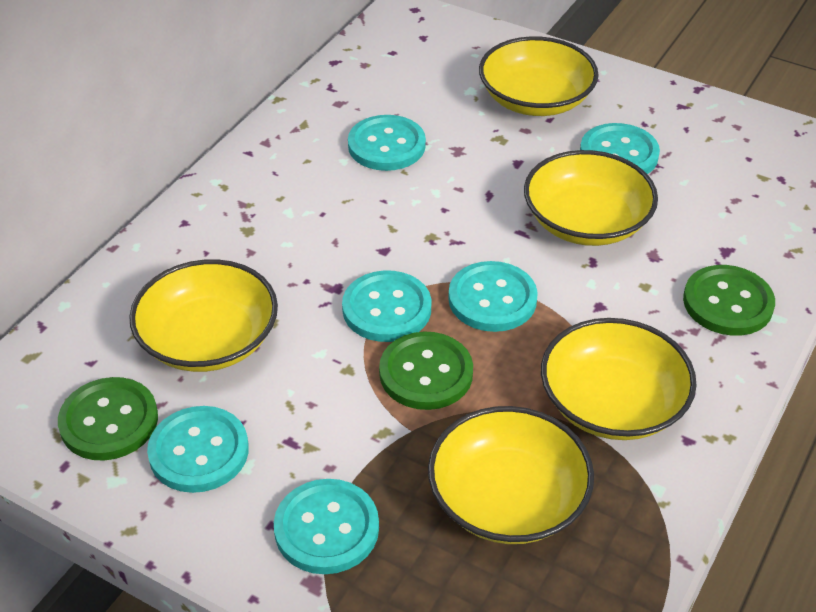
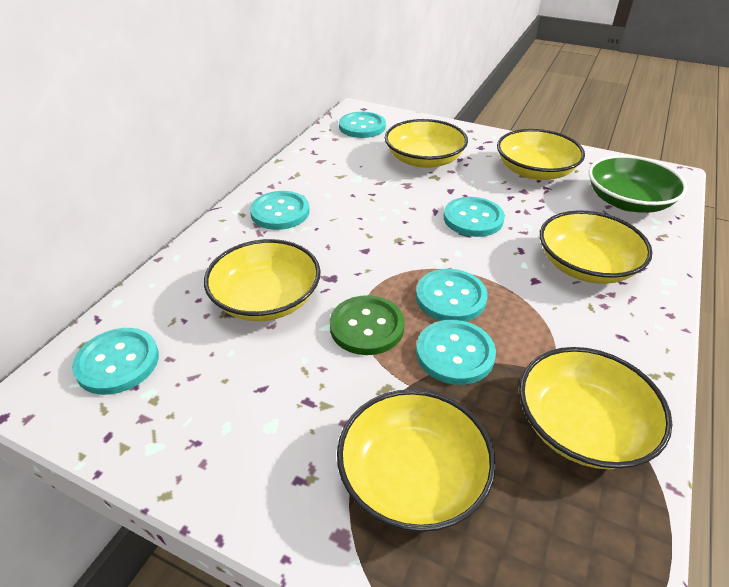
green bowl: none = 0 -> [588,155,687,213] = 1
green button: [58,377,158,460] [379,332,473,410] [683,265,775,336] = 3 -> [330,295,405,355] = 1
yellow bowl: [129,259,278,372] [428,406,594,544] [479,36,599,116] [524,150,658,246] [541,318,697,440] = 5 -> [204,239,321,321] [337,389,496,532] [385,119,468,168] [497,129,585,180] [519,347,673,469] [540,210,653,284] = 6

